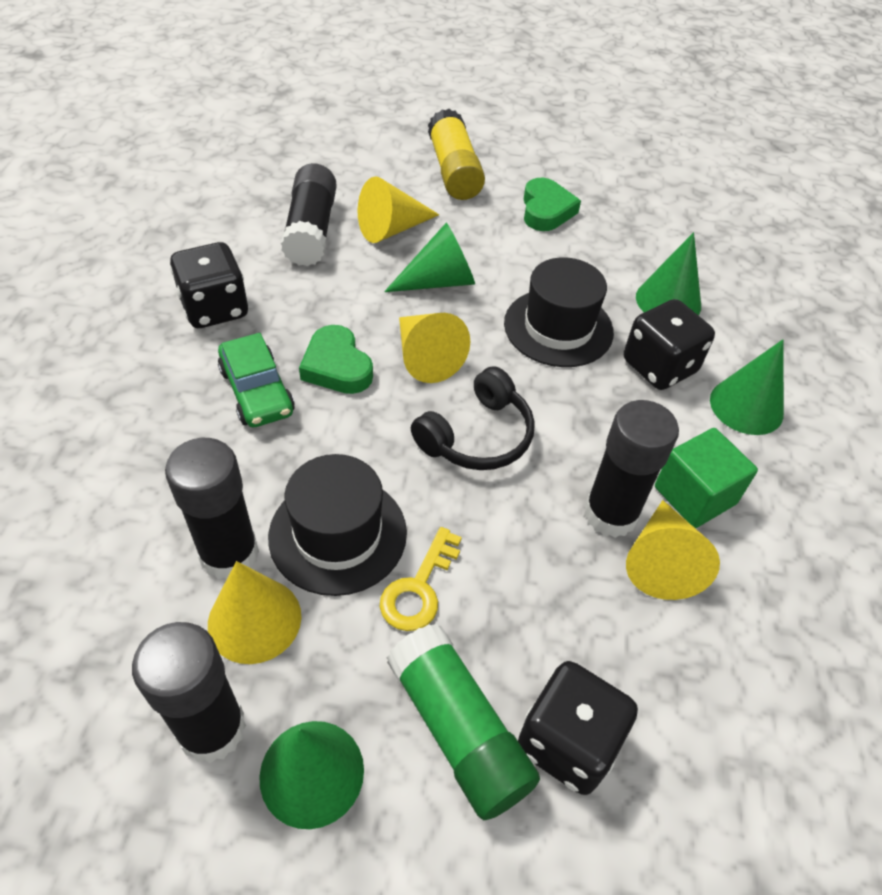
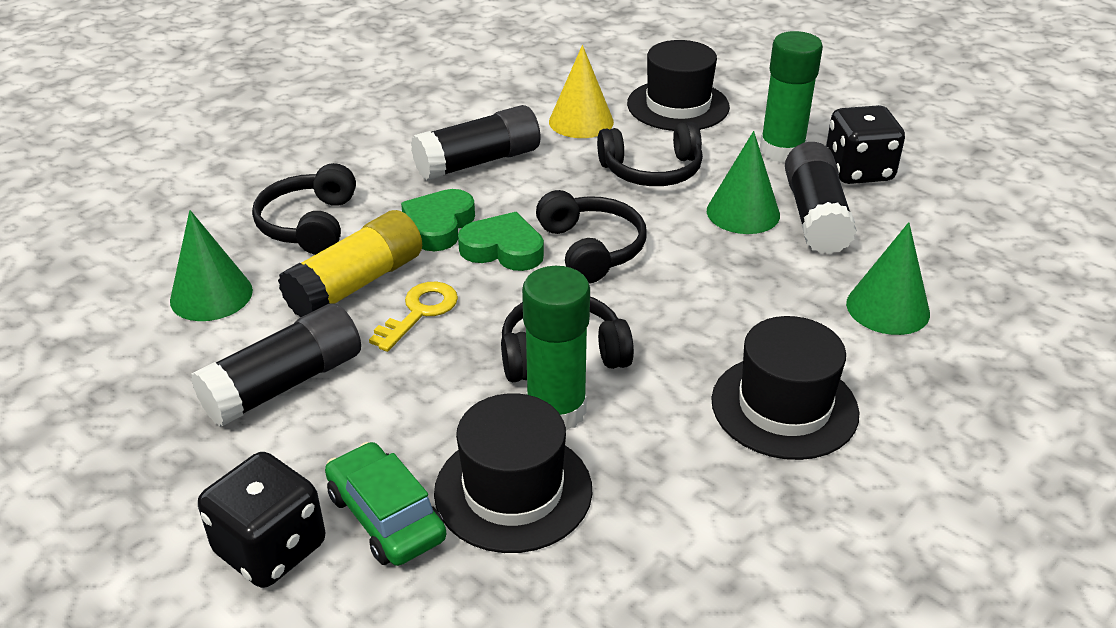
black dice: [170,242,248,328] [518,661,638,795] [624,299,715,390] = 3 -> [198,452,325,588] [826,105,905,184] = 2
black glue stick: [132,622,246,763] [165,438,259,579] [281,163,337,266] [584,400,679,538] = 4 -> [191,303,361,427] [411,105,540,181] [785,142,857,254] = 3
black hat: [268,454,407,596] [504,257,614,367] = 2 -> [434,393,592,553] [627,40,730,131] [711,316,859,460] = 3
black headphones: [411,366,535,470] = 1 -> [252,163,356,255] [501,297,634,382] [536,190,646,284] [597,122,703,186] = 4
green cone: [259,721,364,829] [384,223,475,292] [636,232,701,315] [710,340,784,435] = 4 -> [170,210,253,321] [707,131,780,234] [846,222,930,335] = 3
green cube: [655,428,758,528] = 1 -> none = 0
green glue stick: [386,623,540,820] = 1 -> [522,266,590,431] [760,31,823,163] = 2
yellow cone: [208,561,301,664] [358,176,439,243] [399,313,470,383] [626,500,720,600] = 4 -> [549,45,614,138] = 1

